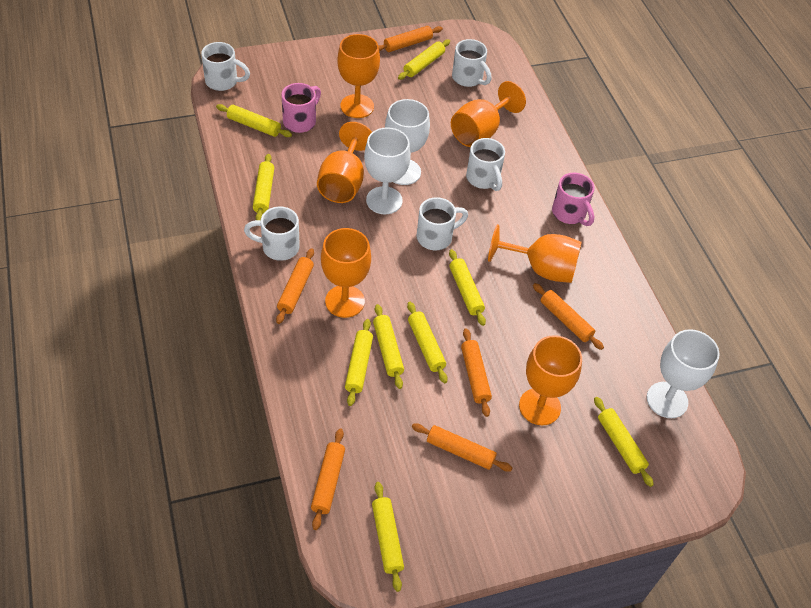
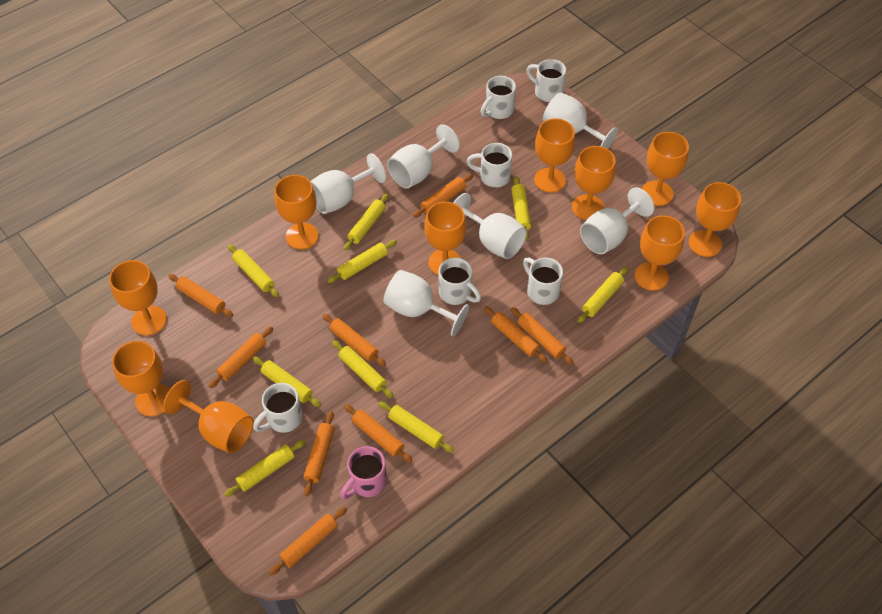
orange goblet: [317,122,372,203] [321,228,371,318] [337,34,380,118] [451,81,526,147] [488,224,582,283] [519,335,582,425] = 6 -> [109,260,167,335] [112,341,170,416] [163,380,254,453] [274,175,319,249] [424,202,466,275] [534,118,575,193] [572,146,616,220] [635,215,685,291] [642,132,689,206] [689,182,741,257] = 10
orange rolling pin: [276,248,314,324] [311,428,345,530] [378,26,443,52] [412,423,512,472] [461,328,492,417] [533,283,604,350] = 6 -> [168,274,233,317] [209,326,273,388] [269,507,347,575] [304,411,334,496] [323,314,386,366] [344,404,413,463] [413,174,473,217] [484,306,548,363] [511,307,574,365] = 9
pink mug: [281,83,321,133] [552,173,595,226] = 2 -> [340,446,387,500] = 1
white goblet: [364,127,411,214] [385,99,430,185] [647,329,720,418] = 3 -> [310,153,386,214] [383,270,469,337] [387,124,460,188] [453,193,527,259] [543,92,618,149] [580,188,654,254] = 6
white mug: [201,42,250,91] [244,207,300,261] [416,197,468,250] [452,39,492,87] [466,138,505,191] = 5 -> [253,383,303,433] [439,258,481,305] [467,143,512,188] [480,76,516,119] [523,258,563,305] [526,59,566,102] = 6

